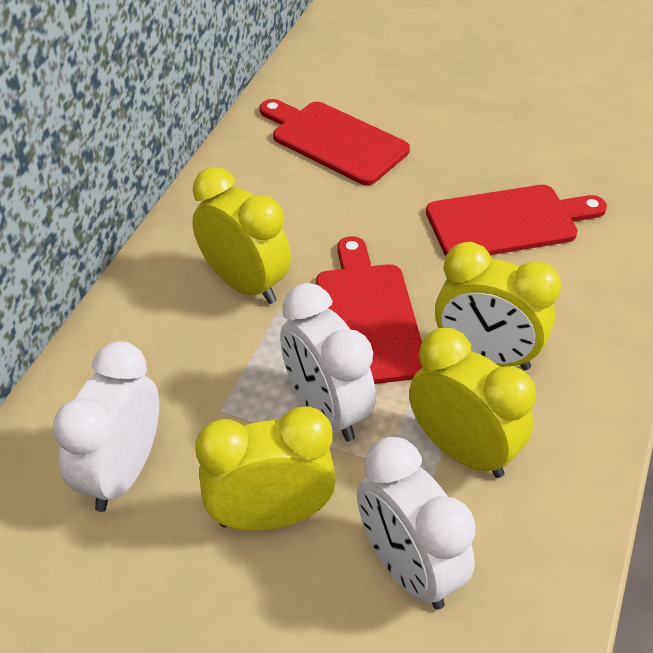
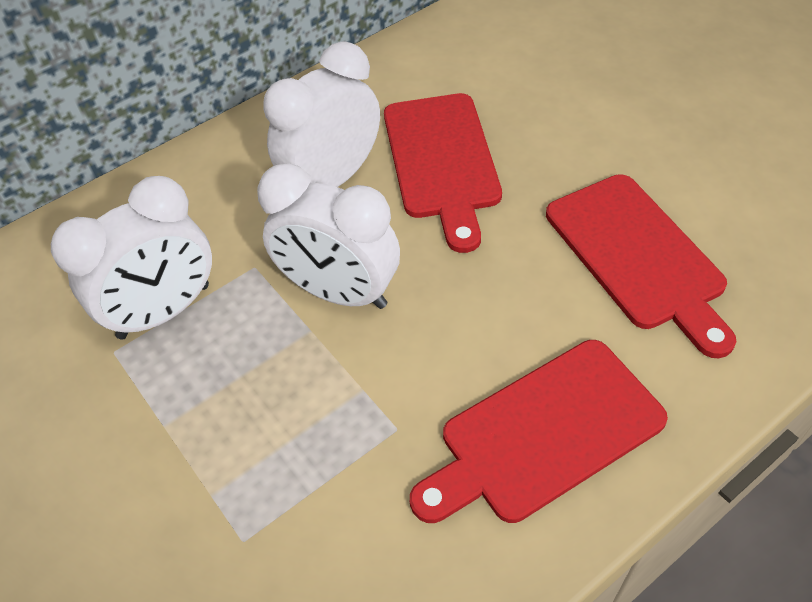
yellow clock: [192,167,291,304] [195,406,336,531] [409,328,536,478] [435,242,561,370] = 4 -> none = 0

